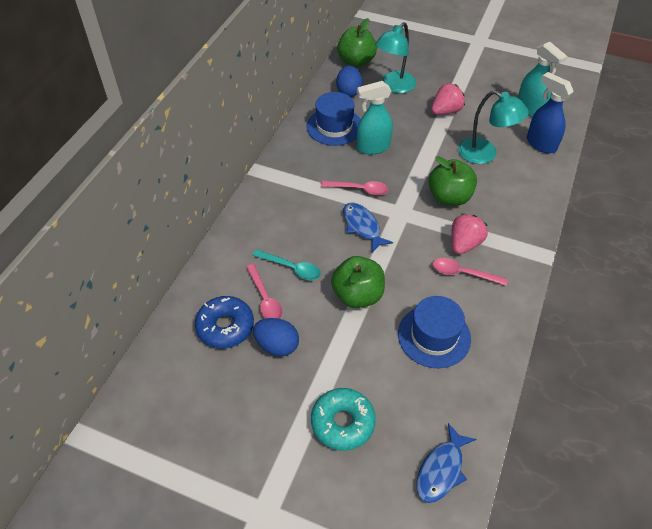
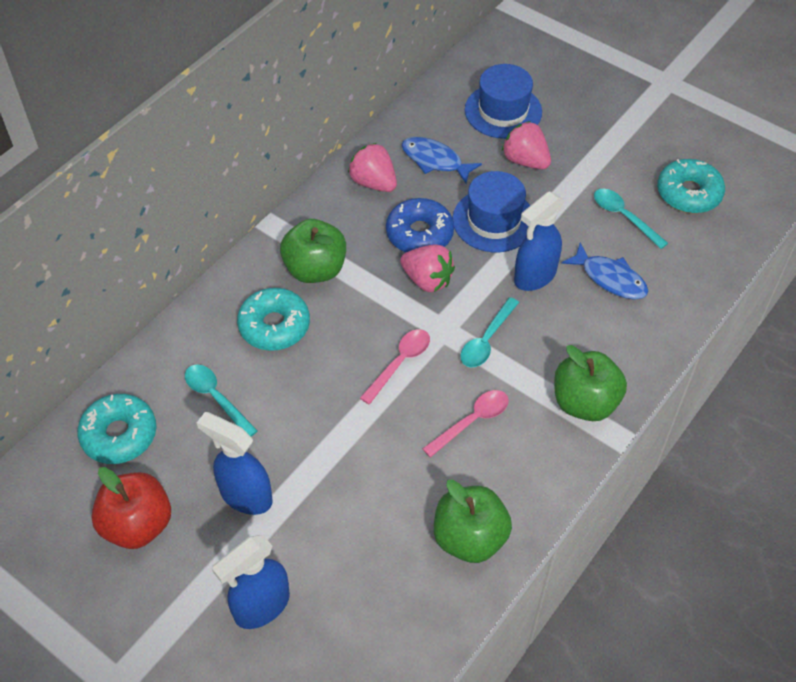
blue egg: [253,318,299,356] [336,66,362,97] = 2 -> none = 0
blue spray bottle: [527,72,574,154] = 1 -> [197,412,273,515] [212,535,290,629] [514,191,565,291] = 3
pink spoon: [246,264,282,319] [321,181,389,195] [433,258,508,286] = 3 -> [360,329,430,405] [422,390,509,458] = 2
pink strawberry: [431,83,465,115] [451,213,488,255] = 2 -> [348,143,397,192] [400,245,455,292] [502,121,551,169] = 3
red apple: none = 0 -> [91,467,171,549] = 1
turquoise donut: [311,388,376,451] = 1 -> [77,394,157,464] [237,288,310,351] [657,159,725,213] = 3
turquoise lamp: [375,22,416,93] [458,90,529,164] = 2 -> none = 0
turquoise spoon: [253,249,321,280] = 1 -> [185,365,258,437] [460,297,519,367] [594,189,668,249] = 3
turquoise spray bottle: [357,81,393,155] [518,42,567,117] = 2 -> none = 0

